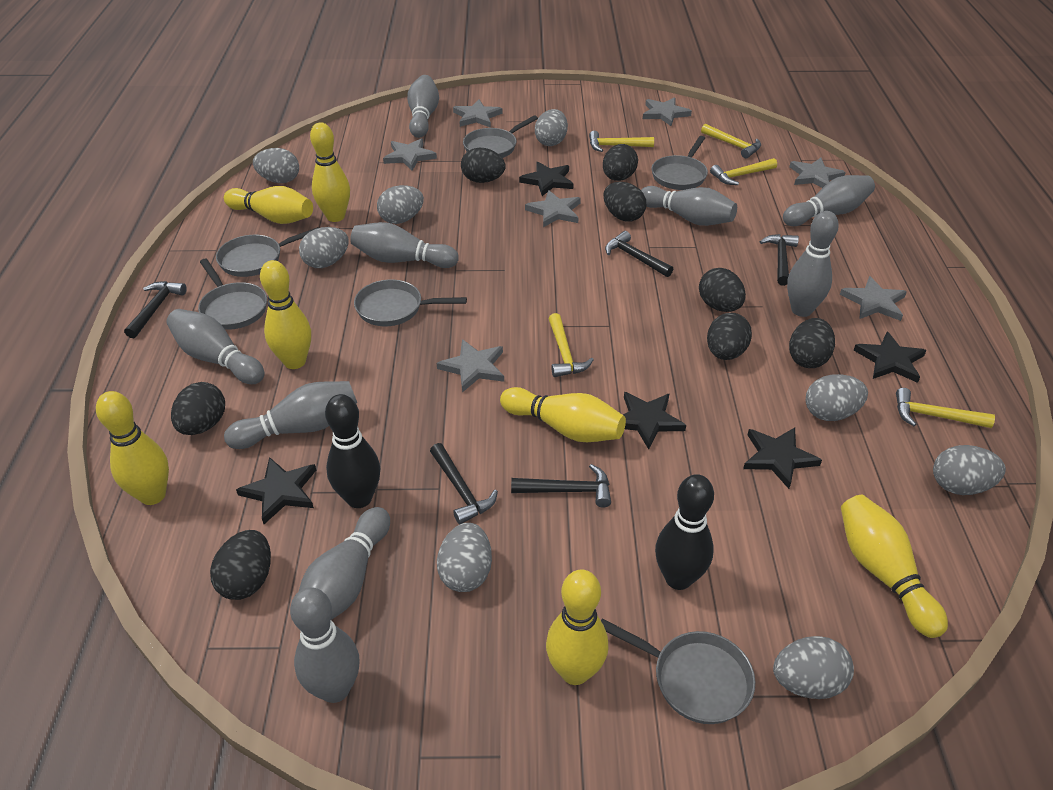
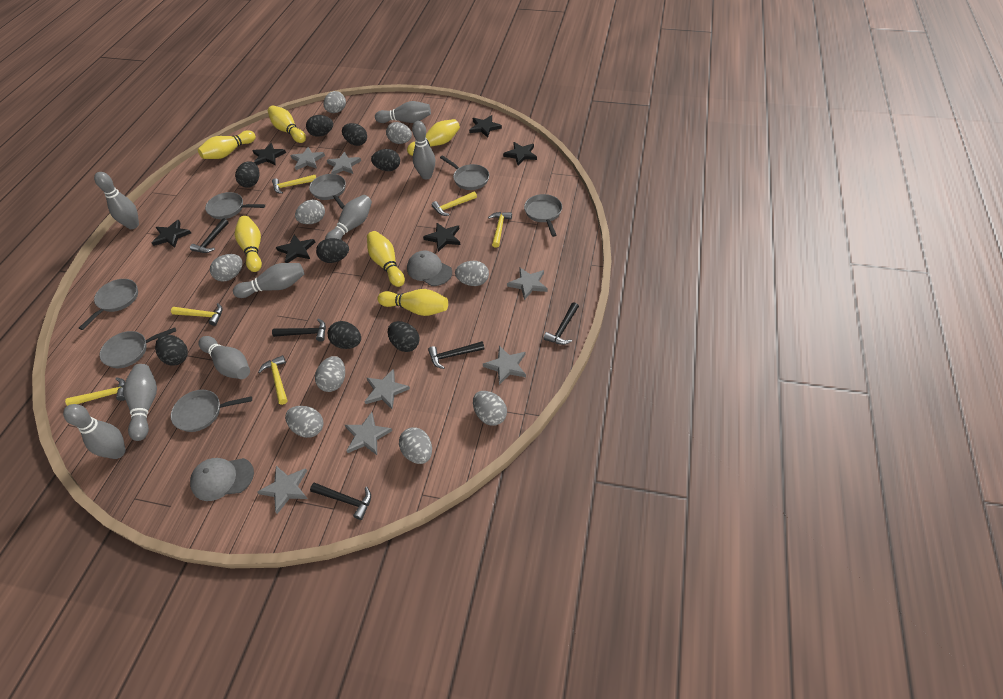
black bowling pin: [325,394,380,508] [655,474,714,590] = 2 -> none = 0
black star: [236,457,316,524] [519,162,573,196] [623,392,686,449] [743,427,822,489] [854,331,926,383] = 5 -> [152,220,191,248] [252,143,286,165] [276,235,315,263] [423,223,460,252] [469,115,502,138] [503,142,537,165] = 6
grey bowling pin: [167,309,264,384] [224,381,357,449] [290,587,360,703] [299,507,390,620] [350,222,459,268] [407,75,439,138] [641,186,737,226] [783,175,875,226] [787,211,839,317] = 9 -> [63,404,126,459] [94,172,139,229] [123,364,157,441] [198,336,250,379] [233,263,304,298] [325,195,372,240] [375,101,431,123] [412,121,435,179] = 8
grey cap: none = 0 -> [190,458,254,501] [407,250,452,286] = 2
grey egg: [253,148,299,183] [299,227,348,268] [377,185,424,224] [437,523,492,592] [535,109,568,146] [773,636,854,699] [806,374,868,421] [933,445,1006,495] = 8 -> [210,254,243,282] [285,406,324,438] [295,200,325,224] [315,356,345,392] [324,91,346,113] [386,122,412,144] [399,427,432,464] [455,261,489,286] [473,391,507,426] = 9
grey pan: [198,259,267,330] [216,227,318,277] [354,279,467,326] [463,115,538,158] [601,618,755,724] [651,136,708,190] = 6 -> [79,279,138,330] [100,327,176,368] [171,390,252,432] [205,192,265,219] [309,174,346,209] [440,155,489,190] [524,194,562,237] = 7
yellow bowling pin: [96,391,169,505] [224,186,313,224] [260,260,311,369] [310,122,350,222] [500,387,626,442] [546,570,608,685] [841,495,948,638] = 7 -> [198,130,256,159] [235,216,262,272] [268,105,306,143] [367,231,405,287] [377,289,448,316] [407,119,460,156] = 6
yellow hammer: [548,313,594,377] [589,131,654,152] [701,124,761,158] [710,158,777,185] [896,388,995,428] = 5 -> [65,377,125,406] [171,303,222,326] [258,355,287,405] [272,175,316,194] [432,191,477,216] [488,212,512,248] = 6

